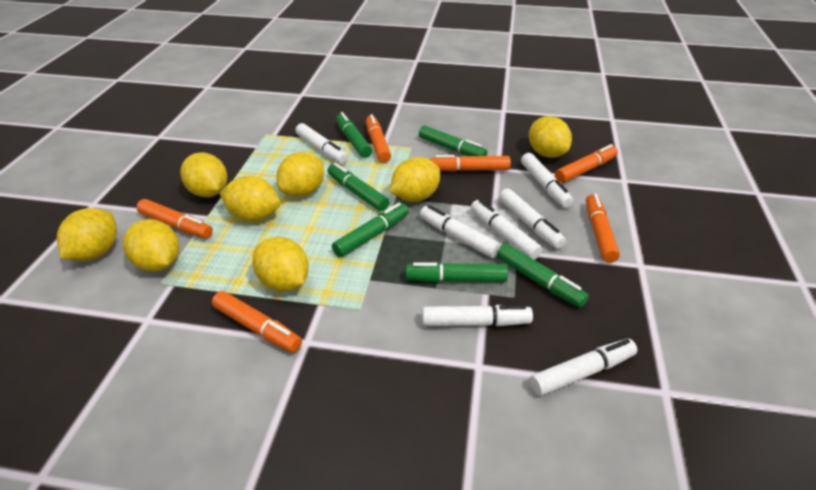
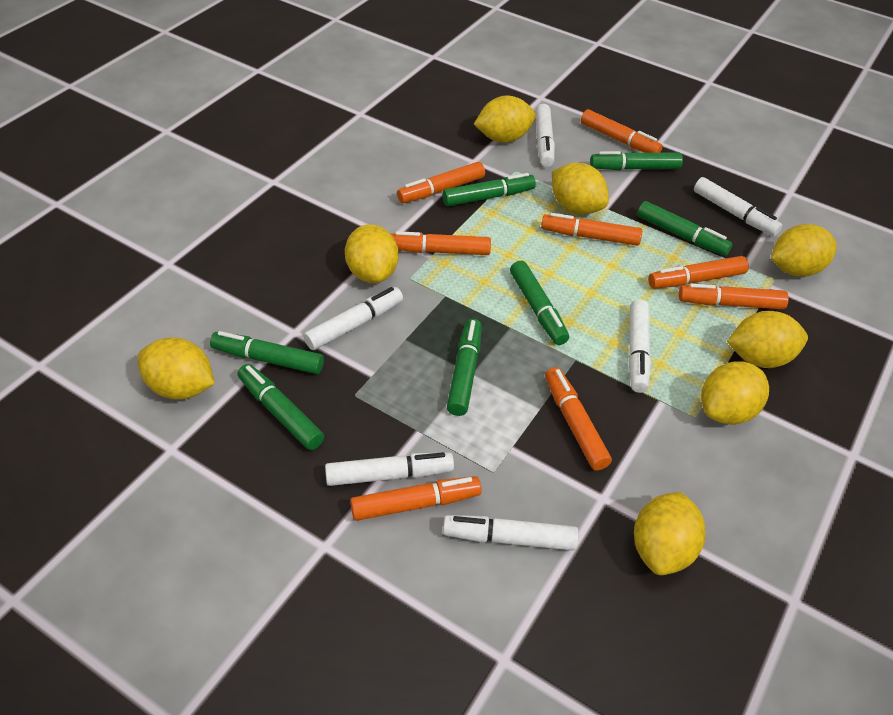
green marker: [328,163,389,211] [332,203,409,257] [336,112,372,158] [406,262,508,282] [419,125,488,156] [497,244,589,307] = 6 -> [210,331,324,374] [238,364,324,450] [442,173,536,206] [447,319,482,416] [510,261,569,345] [590,151,683,170] [637,201,732,256] = 7
orange marker: [136,199,213,239] [212,291,302,353] [366,114,391,163] [430,155,511,171] [555,144,618,183] [586,194,620,263] = 6 -> [350,476,482,521] [391,231,491,255] [397,162,485,203] [541,213,642,246] [545,367,612,470] [581,109,663,153] [648,256,749,289] [678,284,789,309] = 8
white marker: [296,123,348,164] [420,205,501,258] [422,305,533,326] [471,199,542,260] [499,188,566,249] [521,153,573,208] [530,339,637,396] = 7 -> [304,287,403,350] [325,452,454,486] [443,515,579,551] [535,104,555,167] [628,299,651,393] [694,177,782,236] = 6

